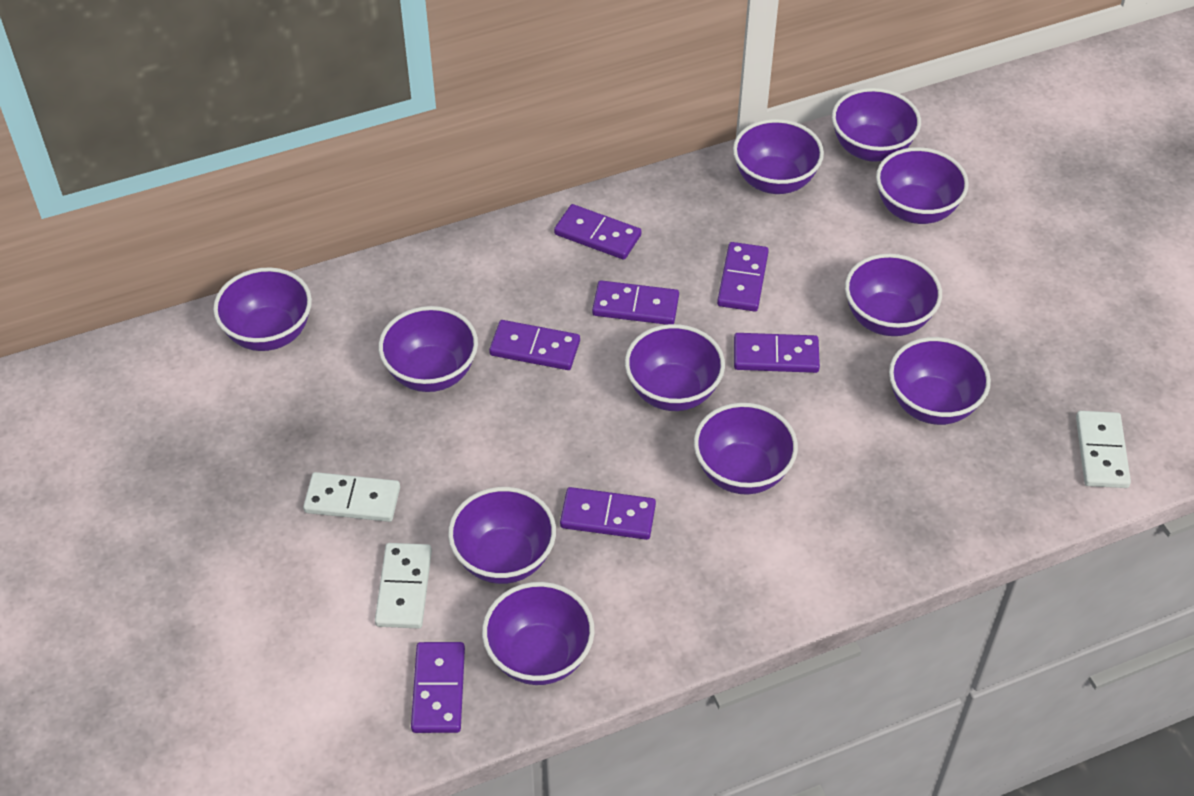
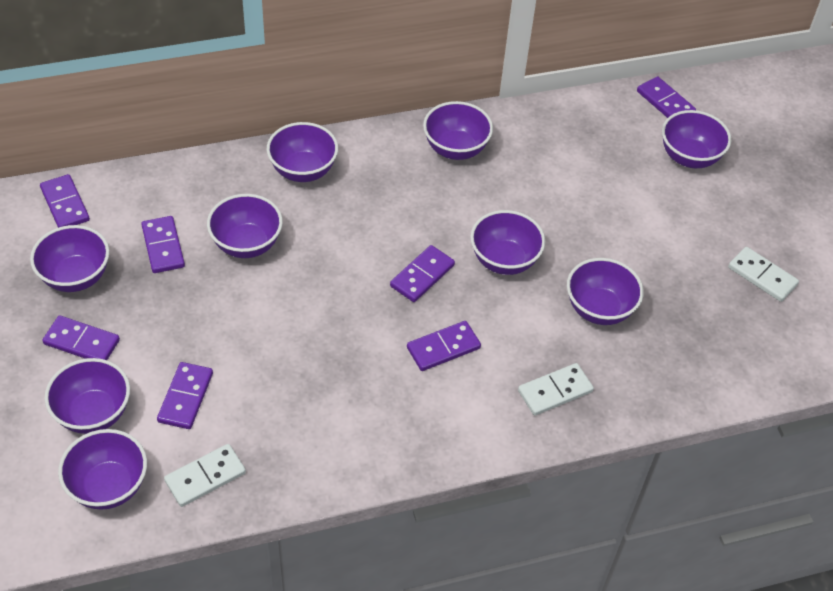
purple bowl: [213,267,312,351] [378,306,478,392] [448,487,556,584] [482,582,595,685] [625,324,725,411] [694,403,798,495] [733,119,824,194] [832,88,921,162] [845,254,942,336] [876,147,969,224] [889,337,991,425] = 11 -> [30,225,109,292] [44,358,130,434] [58,429,147,510] [207,194,283,258] [267,122,338,182] [423,101,493,160] [470,210,545,275] [567,258,644,325] [662,110,731,168] = 9

